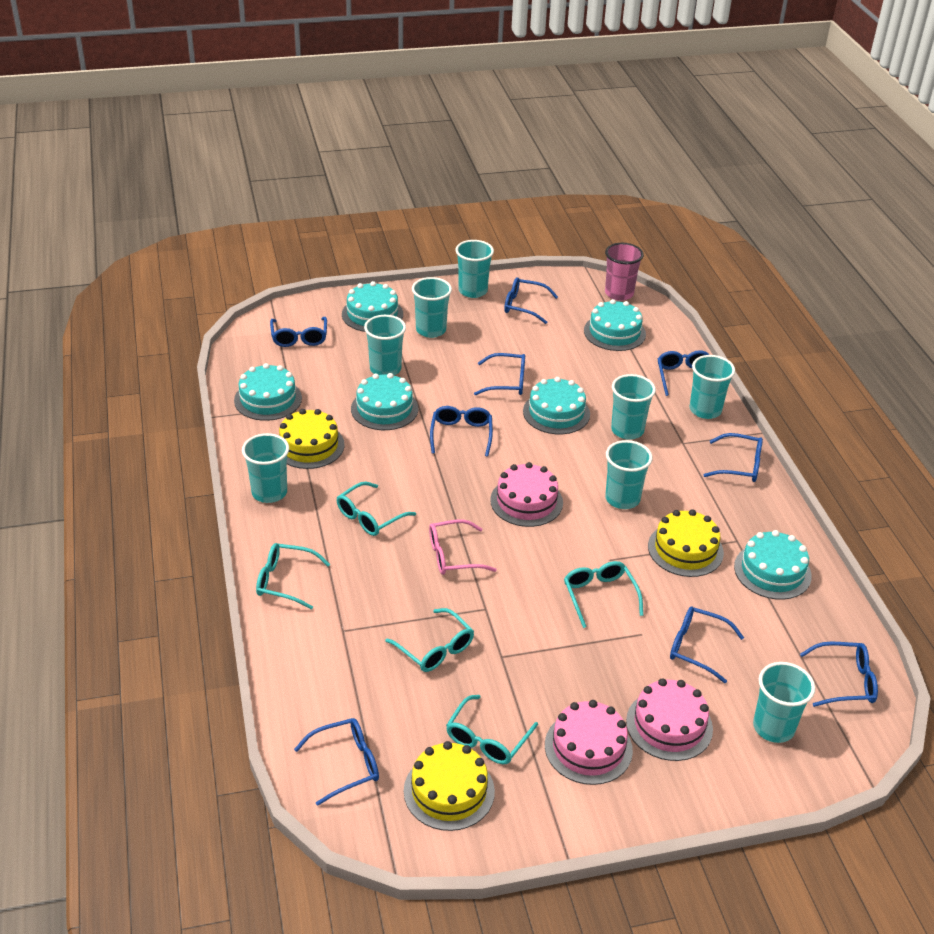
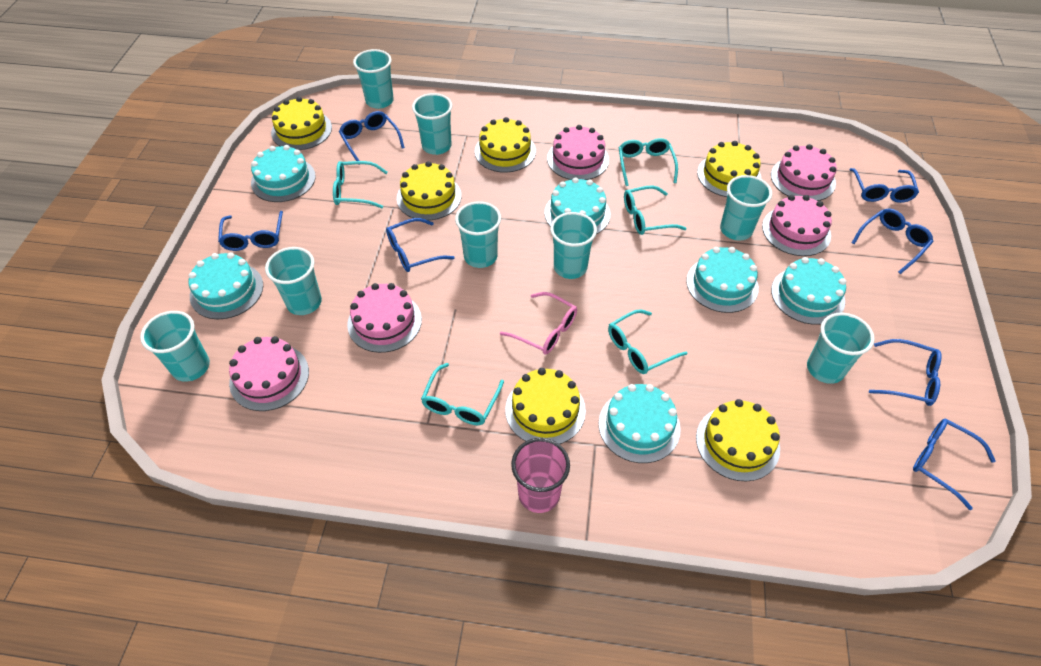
blue glasses: [270,317,327,347] [294,718,379,806] [430,406,493,457] [474,353,525,395] [504,277,558,324] [658,350,709,396] [670,607,744,683] [704,433,763,482] [800,642,878,707] = 9 -> [218,211,283,251] [339,111,405,165] [386,218,455,272] [849,168,919,203] [852,208,934,274] [869,339,942,406] [913,419,996,510] = 7
pink cake: [490,462,563,527] [545,700,633,785] [626,678,713,761] = 3 -> [229,336,309,411] [347,283,422,353] [547,125,609,180] [762,195,832,256] [771,144,837,201] = 5
yellow cake: [279,409,345,469] [404,741,495,831] [648,509,724,577] = 3 -> [271,97,332,150] [397,161,461,220] [475,117,536,173] [505,368,586,444] [696,399,780,481] [697,141,761,197] = 6

